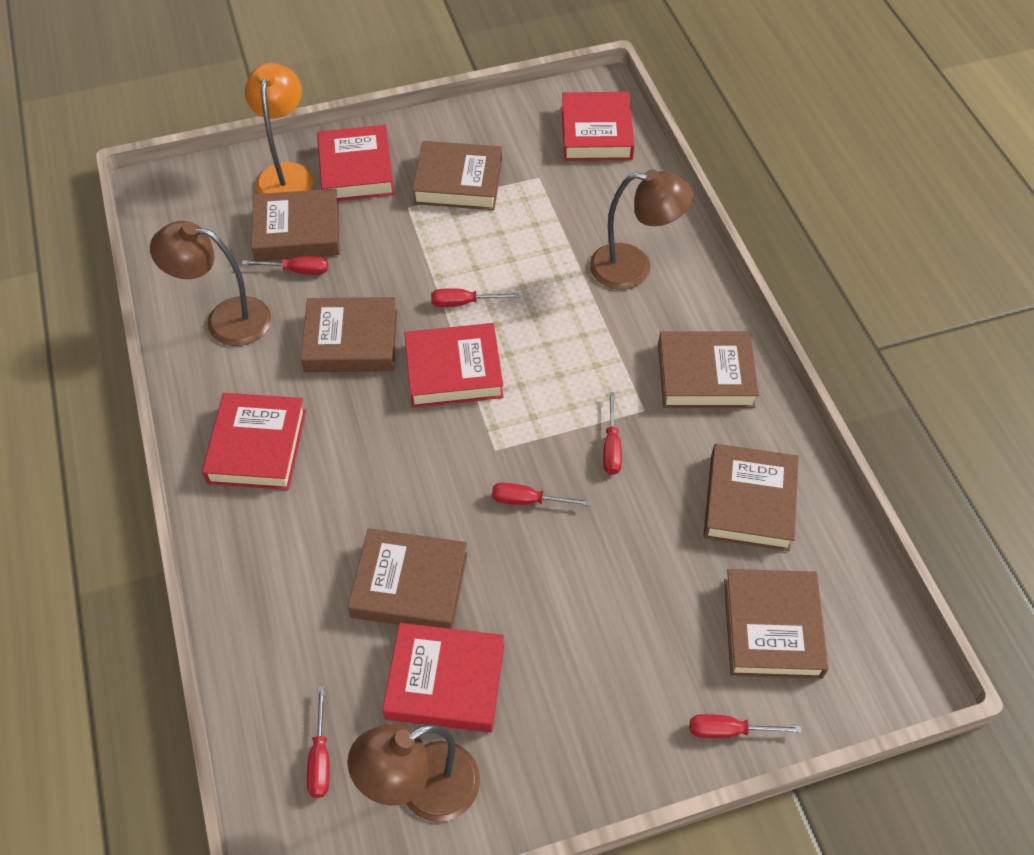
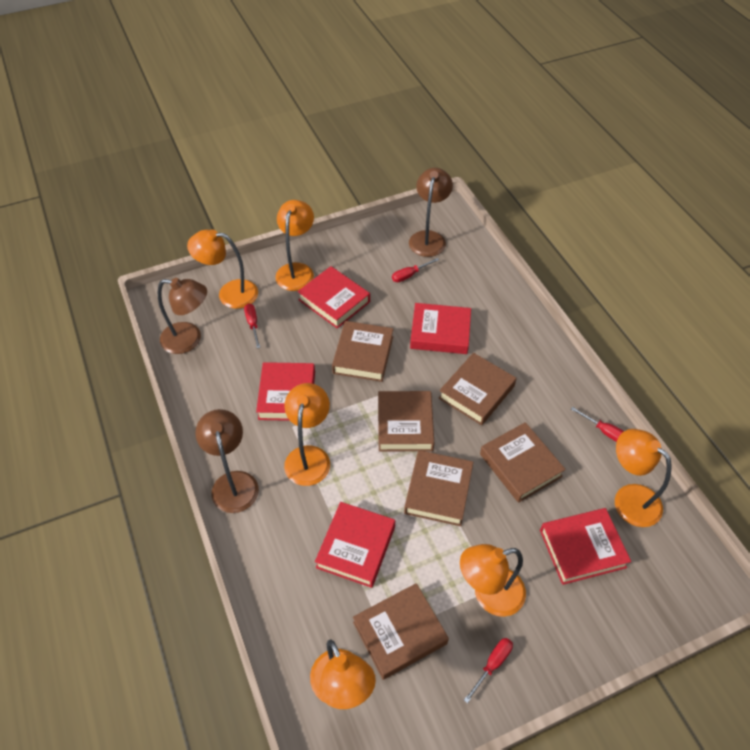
brown book: [251,188,340,261] [301,297,397,372] [348,528,468,629] [412,141,502,210] [658,332,759,408] [703,444,799,551] [724,569,829,679] = 7 -> [332,321,393,382] [353,583,449,680] [378,391,434,452] [404,450,473,526] [439,353,516,425] [480,422,566,503] = 6
orange lamp: [245,63,314,194] = 1 -> [187,229,258,309] [275,200,314,291] [284,383,330,486] [310,640,376,709] [460,544,526,617] [615,429,671,527] = 6
red screwdriver: [242,256,328,275] [307,686,329,798] [431,288,519,307] [492,483,590,506] [603,392,622,475] [690,714,801,738] = 6 -> [244,304,260,348] [392,258,439,282] [464,638,513,703] [571,407,624,442] = 4

